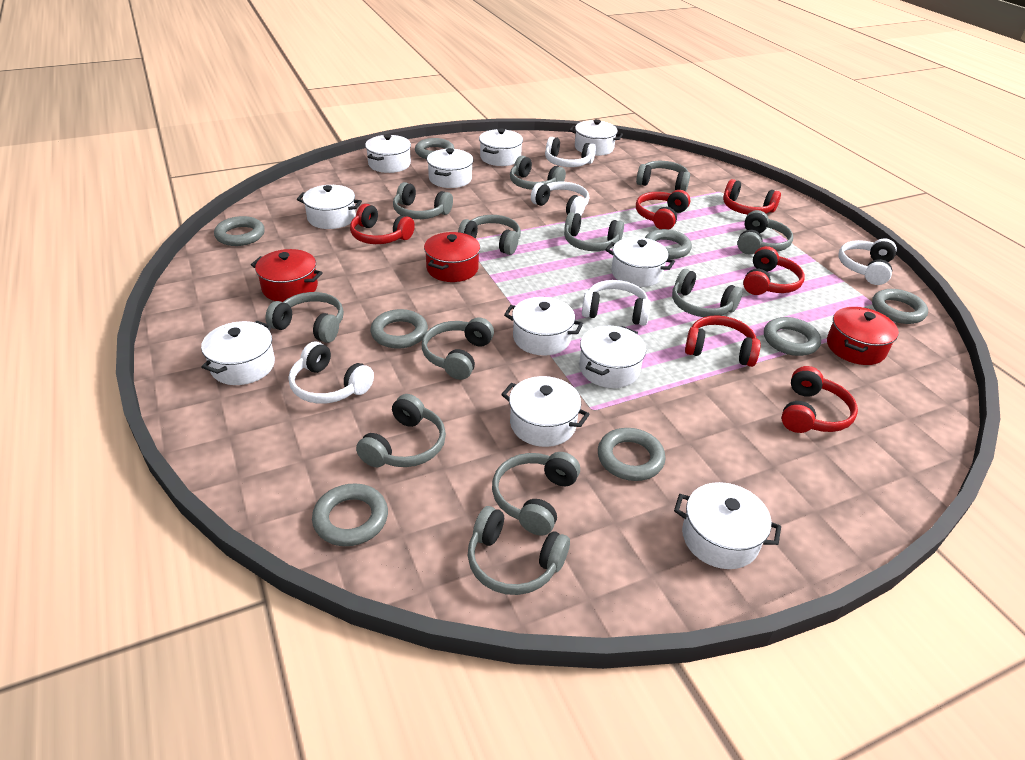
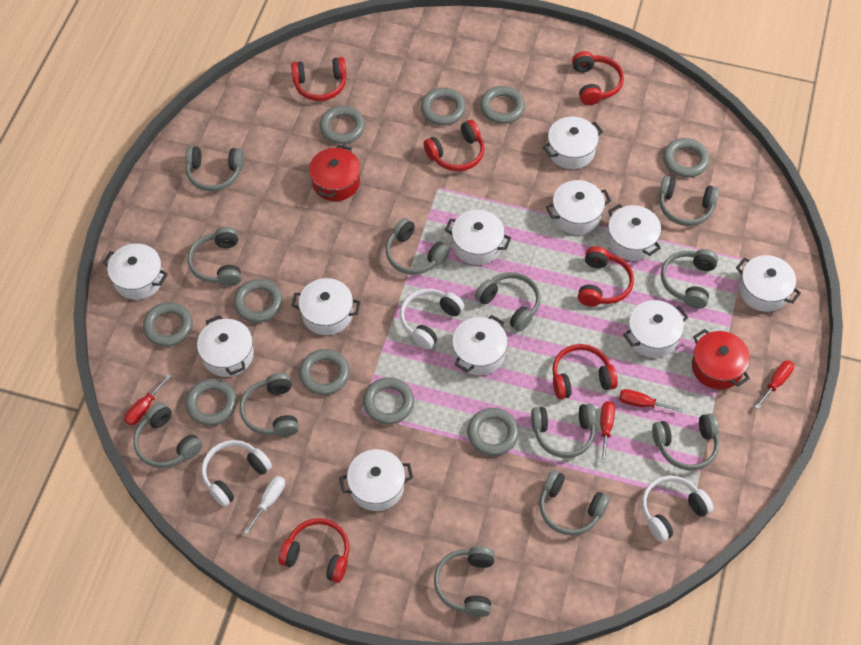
grey ring: [214,216,265,246] [312,483,388,546] [370,309,428,349] [415,138,455,159] [598,428,666,481] [645,229,692,259] [764,317,821,356] [872,289,928,324] = 8 -> [143,302,193,347] [185,379,237,426] [233,279,283,323] [299,349,350,395] [319,106,365,144] [363,377,414,425] [421,88,466,126] [467,408,519,456] [480,86,525,124] [663,138,710,178] = 10
red pot: [251,249,323,302] [424,232,480,282] [827,307,899,365] = 3 -> [309,144,361,201] [692,329,750,390] = 2
red screwdriver: none = 0 -> [124,374,171,425] [600,401,615,462] [619,389,684,413] [755,360,794,409] = 4
white headphones: [289,342,374,404] [531,182,589,215] [545,137,596,167] [582,280,651,326] [839,238,897,285] = 5 -> [201,440,272,507] [400,289,464,349] [642,475,713,542] = 3
white screwdriver: none = 0 -> [244,476,285,535] = 1

